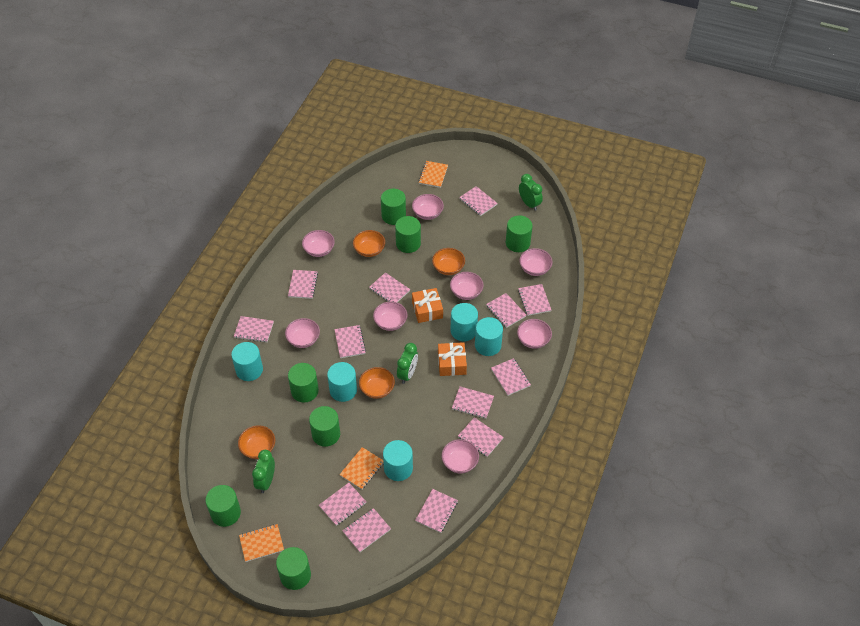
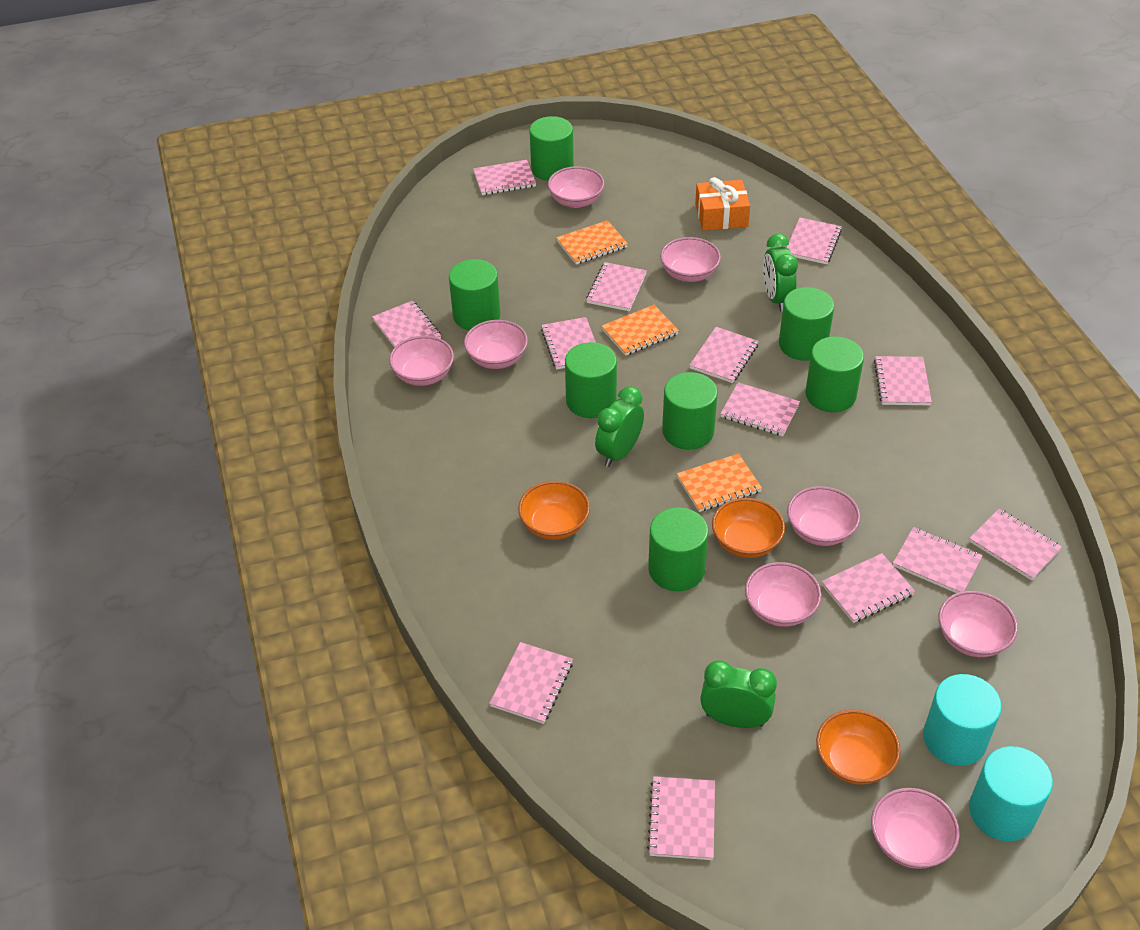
orange bowl: [238,425,275,459] [353,230,385,257] [359,367,395,399] [432,248,465,275] = 4 -> [518,481,590,540] [712,498,785,558] [816,710,901,785] = 3
orange gift: [412,288,443,323] [438,342,467,376] = 2 -> [695,177,750,231] = 1
turquoise cylinder: [231,342,263,381] [327,362,357,402] [383,440,413,481] [451,303,478,341] [475,317,503,356] = 5 -> [923,674,1002,766] [969,746,1053,841] = 2

